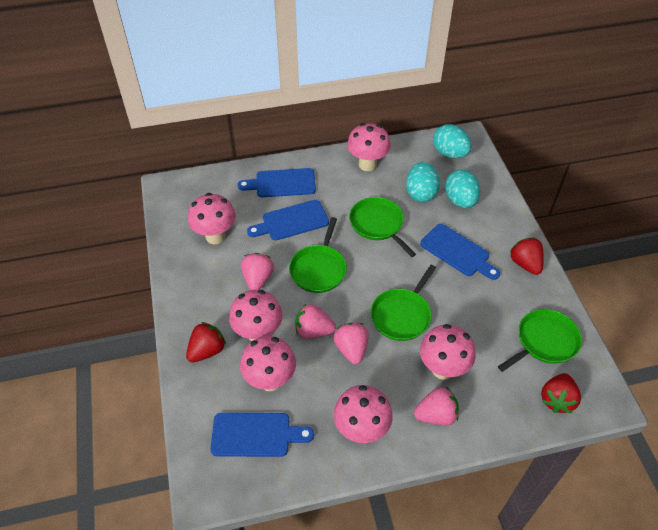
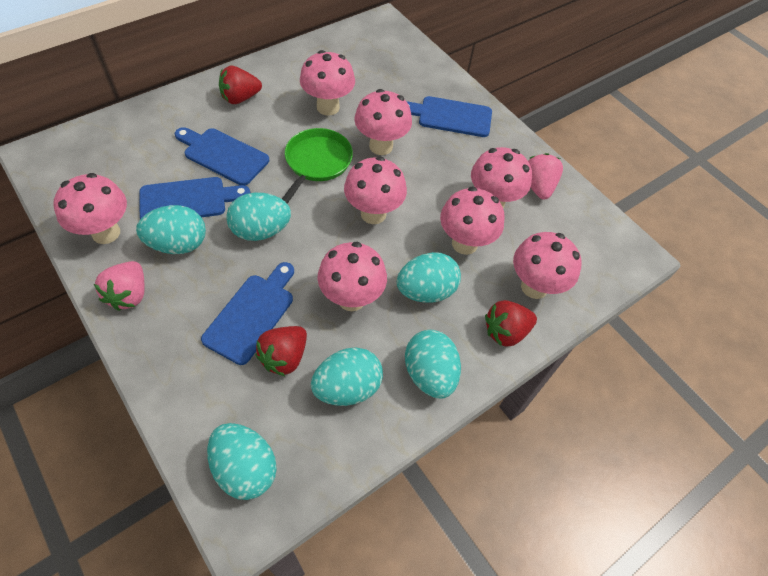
green pan: [289,217,347,293] [349,197,416,257] [371,265,436,341] [498,309,582,372] = 4 -> [282,128,353,204] = 1
pink mushroom: [188,193,236,244] [229,290,283,342] [240,336,296,391] [333,385,393,443] [347,123,391,171] [420,324,476,380] = 6 -> [54,173,127,244] [300,50,355,116] [317,242,387,311] [344,156,407,224] [354,89,412,155] [440,187,504,255] [471,147,532,209] [513,232,582,299] = 8
pink strawberry: [241,253,274,290] [296,304,336,339] [333,323,369,364] [414,387,459,426] = 4 -> [94,261,145,311] [528,153,563,199] = 2
turquoise egg: [406,162,440,203] [433,124,472,159] [445,169,480,208] = 3 -> [136,205,206,254] [207,423,277,500] [226,192,291,241] [311,347,383,406] [397,252,461,303] [405,330,461,398] = 6

